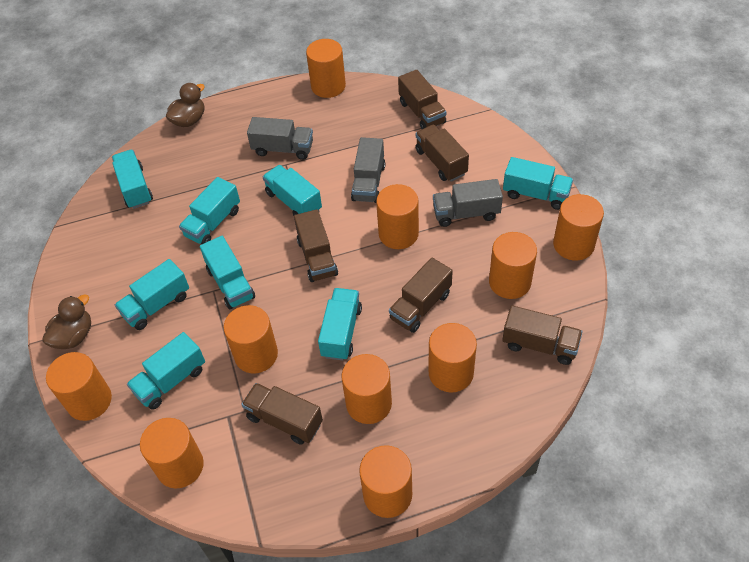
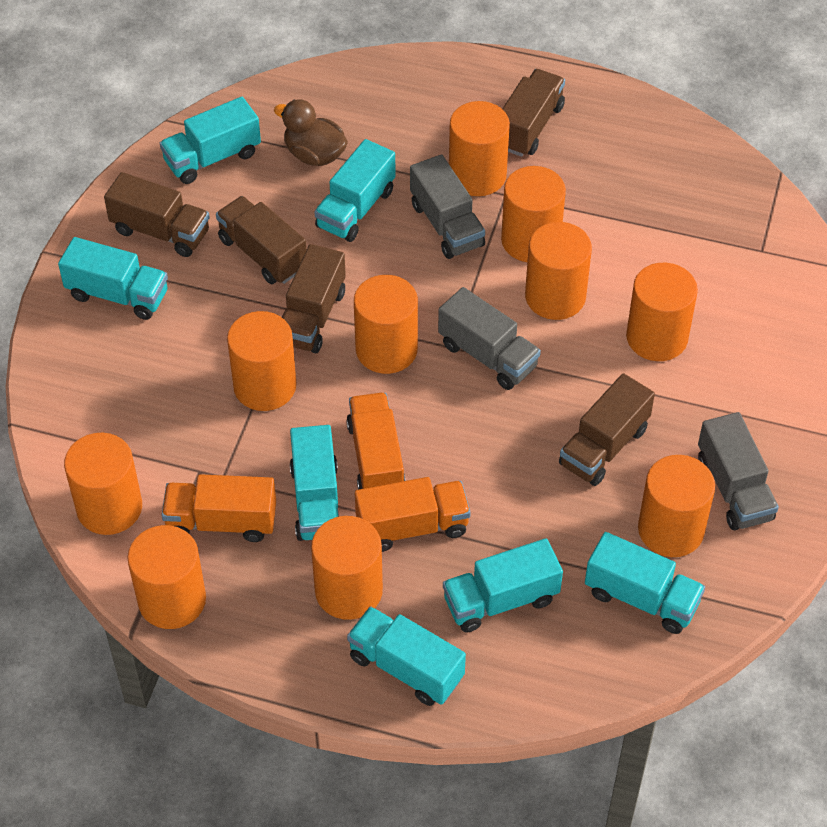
brown duck: [42,294,91,349] [166,83,205,127] = 2 -> [274,99,348,166] = 1
brown truck: [241,383,323,445] [294,209,338,282] [389,258,453,333] [398,70,446,129] [415,125,469,182] [502,305,583,365] = 6 -> [104,172,210,257] [216,196,306,284] [282,244,346,353] [503,69,565,157] [559,373,655,486] = 5
orange truck: none = 0 -> [162,474,276,542] [346,393,406,490] [355,477,471,552] = 3
turquoise truck: [112,150,153,209] [115,259,189,330] [127,332,205,410] [179,177,240,244] [200,236,255,309] [262,165,322,216] [318,288,362,361] [503,157,573,210] = 8 -> [58,237,168,320] [160,97,261,184] [290,425,340,541] [314,139,396,242] [347,606,466,706] [443,538,563,632] [585,532,705,634] = 7

